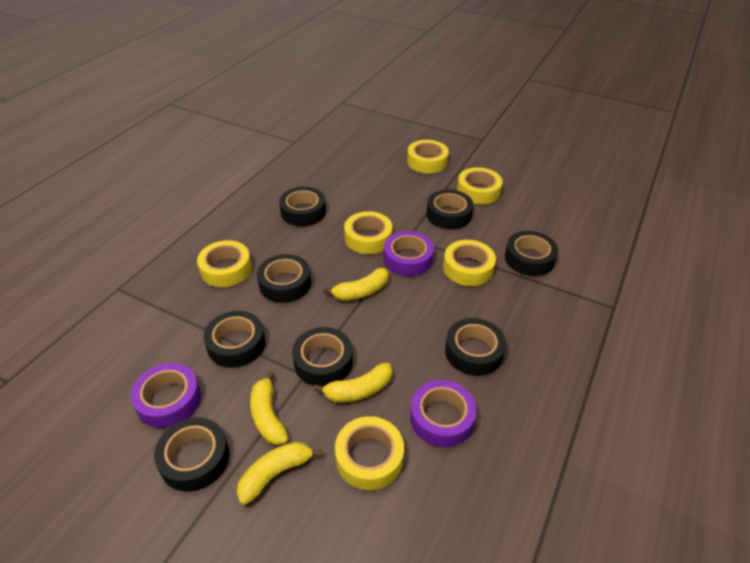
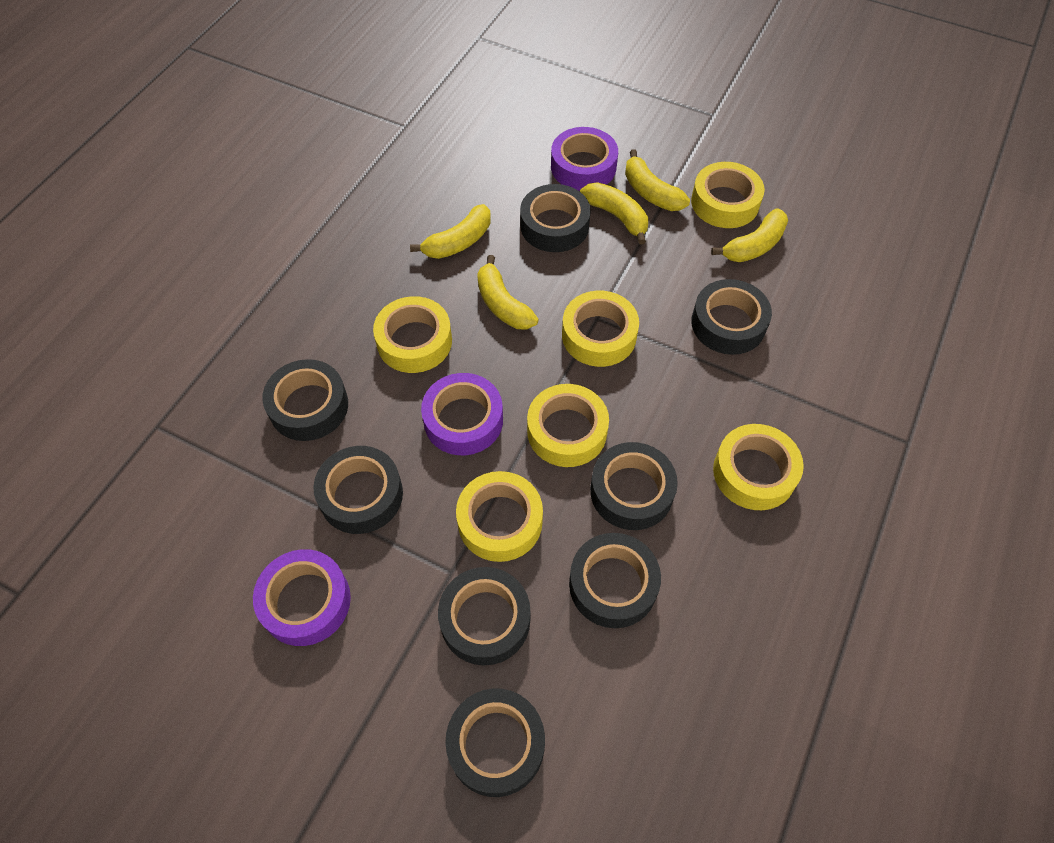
yellow banana: [237,442,322,505] [250,371,289,445] [314,363,393,403] [324,268,389,301] = 4 -> [410,204,491,259] [477,255,539,329] [580,182,648,245] [625,149,690,211] [711,209,788,262] = 5

